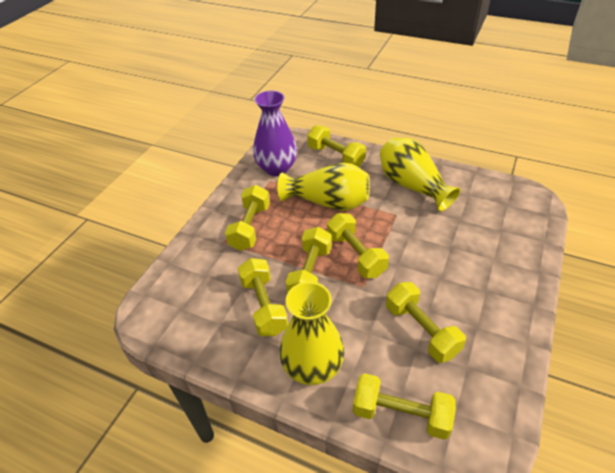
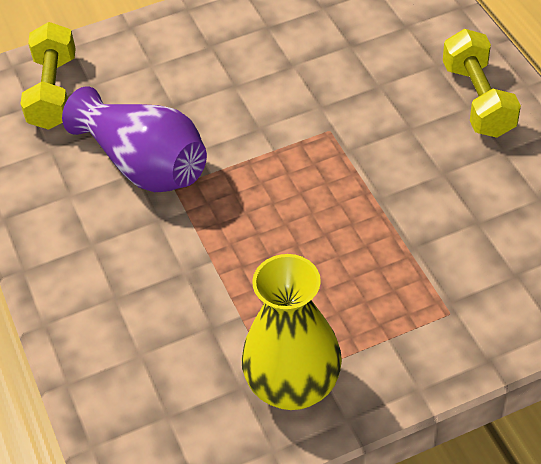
yellow dumbbell: [225,185,270,251] [238,258,288,336] [286,227,332,293] [307,125,366,167] [327,213,389,278] [353,373,456,440] [386,282,466,363] = 7 -> [21,22,76,130] [443,29,521,138] = 2
yellow vase: [278,163,370,211] [279,282,345,385] [380,138,461,212] = 3 -> [242,254,342,410] = 1

